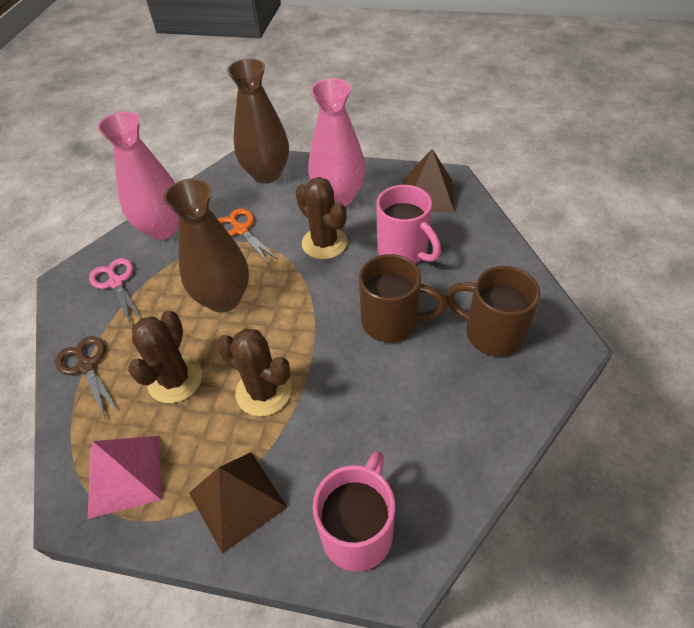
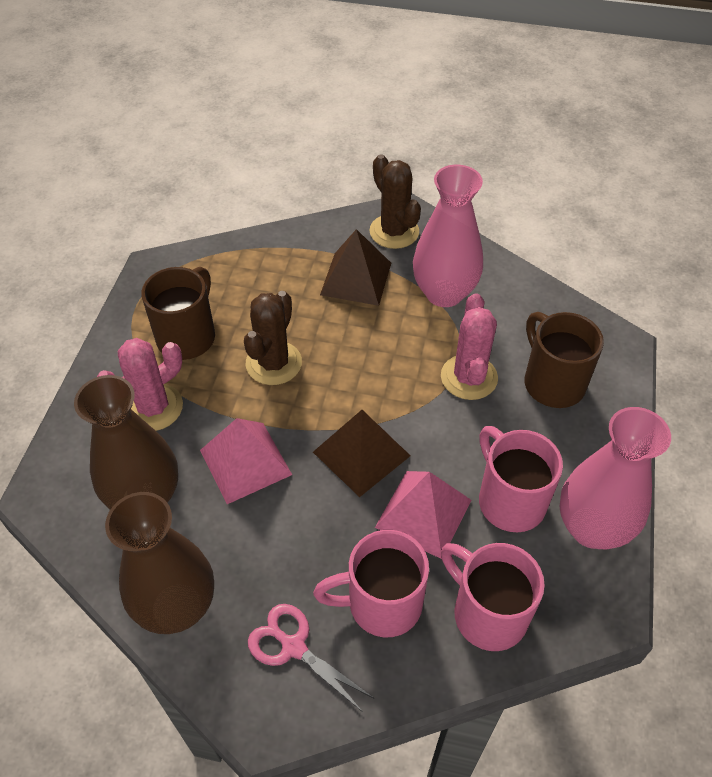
brown cactus: [128,310,202,403] [217,328,292,416] [295,177,348,259] = 3 -> [244,291,302,385] [369,154,421,249] = 2
brown scissors: [55,336,119,420] = 1 -> none = 0
orange scissors: [218,209,279,264] = 1 -> none = 0
pink cactus: none = 0 -> [97,338,183,431] [441,293,498,400] = 2
pink mug: [313,451,395,572] [376,185,441,263] = 2 -> [313,530,429,637] [441,543,545,651] [479,426,563,532] = 3
pink pyramid: [88,436,162,519] = 1 -> [200,418,292,504] [375,471,472,559] = 2

